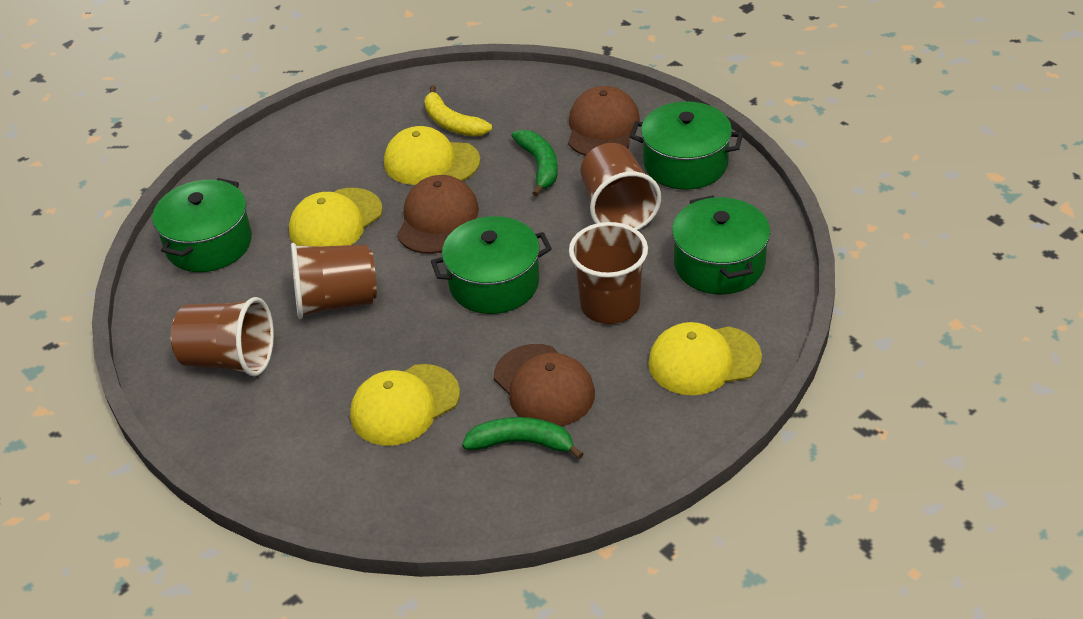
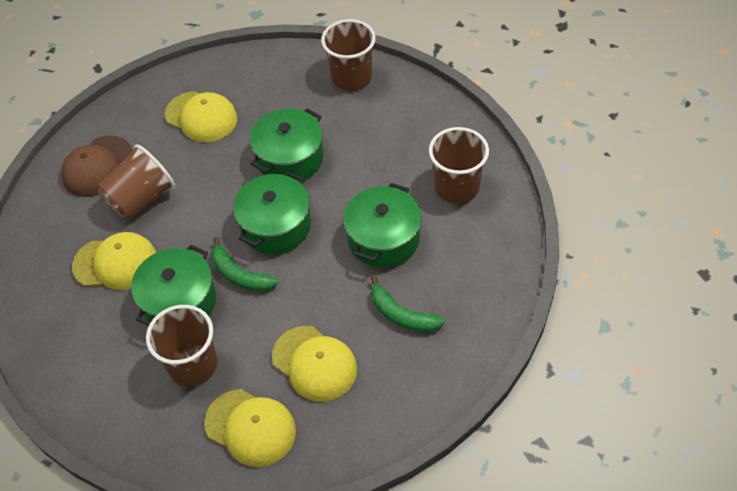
brown cap: [397,175,479,254] [494,344,595,426] [568,86,640,156] = 3 -> [61,136,133,197] = 1
yellow banana: [424,85,492,137] = 1 -> none = 0

